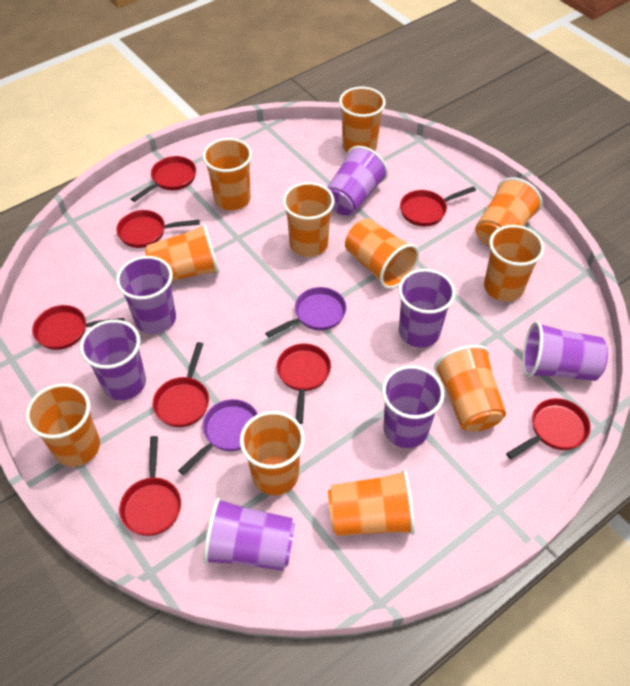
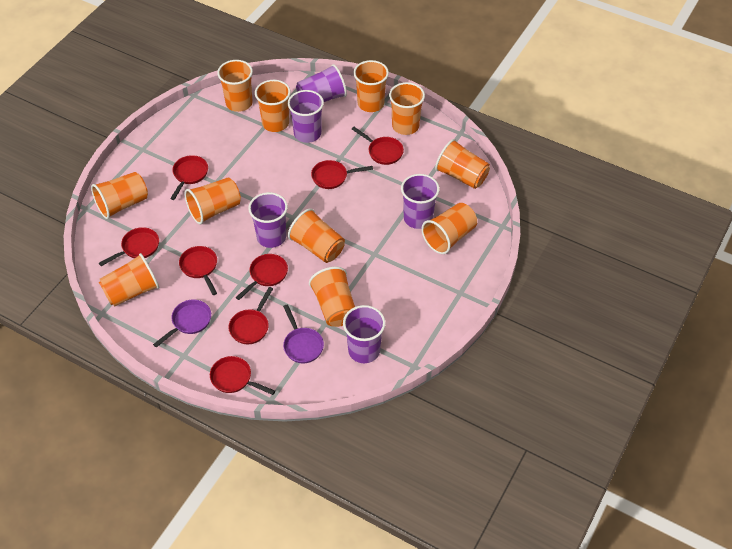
purple cup: [80,320,146,400] [116,256,176,334] [203,498,295,571] [327,146,388,216] [382,365,445,448] [398,269,456,348] [523,321,608,381] = 7 -> [248,192,288,248] [288,90,324,143] [296,64,347,102] [343,305,386,363] [401,174,440,229] = 5

